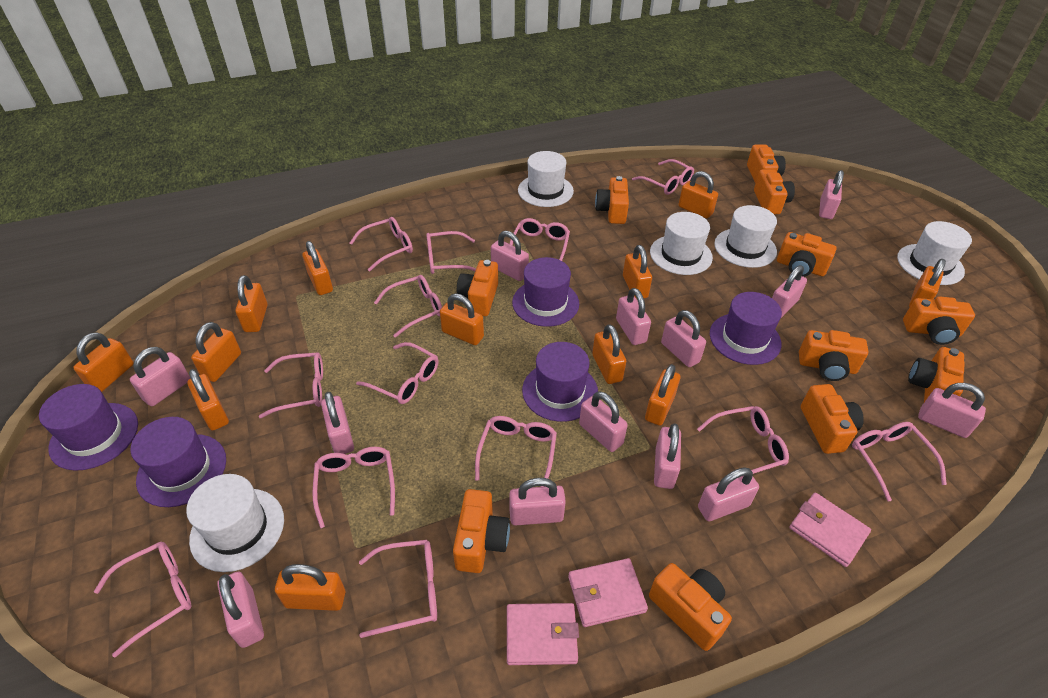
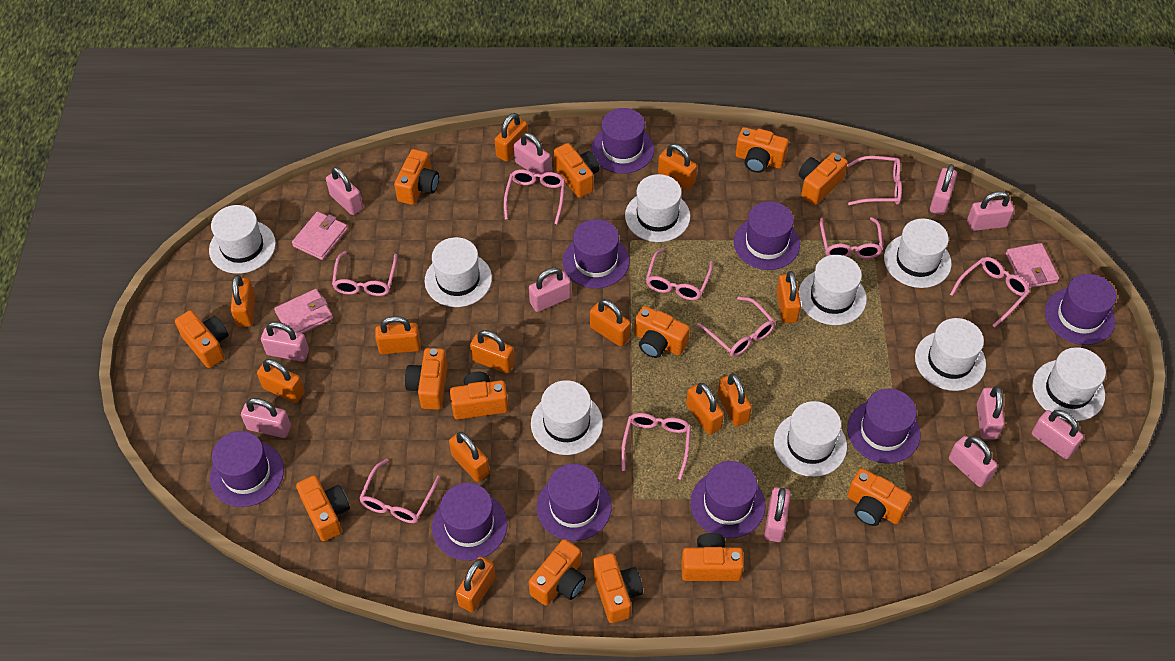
orange camera: [453,489,510,573] [457,260,498,316] [595,176,629,224] [649,563,732,651] [747,145,786,184] [754,169,795,214] [777,232,836,277] [799,330,868,381] [801,384,864,454] [903,296,975,345] [908,347,965,402] = 11 -> [175,310,229,368] [296,475,350,541] [394,149,439,205] [405,348,448,410] [450,372,508,419] [529,539,586,606] [554,143,599,198] [593,553,643,623] [634,306,690,358] [681,533,744,581] [736,127,789,173] [799,152,848,205] [847,468,912,526] = 13
pink glasses: [94,541,191,658] [259,352,323,418] [313,447,395,528] [350,217,413,271] [356,342,439,404] [359,540,437,638] [374,275,442,337] [426,231,476,274] [475,416,557,487] [510,218,570,261] [632,159,694,195] [697,406,789,474] [852,422,947,501] = 13 -> [332,251,397,296] [359,459,440,523] [504,169,565,224] [621,413,691,480] [646,248,713,300] [697,296,775,357] [820,217,883,259] [847,156,902,205] [950,257,1030,328] = 9
pink padlock: [130,347,190,406] [217,571,264,648] [321,392,354,454] [491,231,529,281] [509,478,566,526] [579,391,628,452] [616,288,651,345] [654,423,681,489] [661,310,706,367] [698,467,759,521] [772,265,807,318] [819,170,844,219] [918,383,986,438] = 13 -> [241,398,291,438] [261,322,309,362] [326,167,363,215] [514,133,551,178] [529,268,571,312] [764,487,791,542] [930,164,957,215] [949,436,997,487] [967,191,1014,231] [977,386,1005,440] [1032,410,1083,459] = 11
purple hat: [39,384,138,471] [130,417,226,507] [512,257,579,327] [522,342,598,422] [710,292,782,365] = 5 -> [210,431,284,507] [432,483,508,561] [537,464,612,541] [563,219,629,288] [591,108,654,174] [690,461,766,538] [734,201,800,270] [847,388,920,464] [1045,274,1116,345] = 9
white hat: [186,474,284,572] [518,151,574,207] [650,212,713,275] [714,205,777,268] [897,221,972,285] = 5 -> [209,205,276,274] [425,237,492,307] [531,380,603,455] [625,174,690,242] [774,401,847,477] [798,255,867,325] [884,218,952,288] [915,318,986,391] [1032,347,1106,421] = 9

